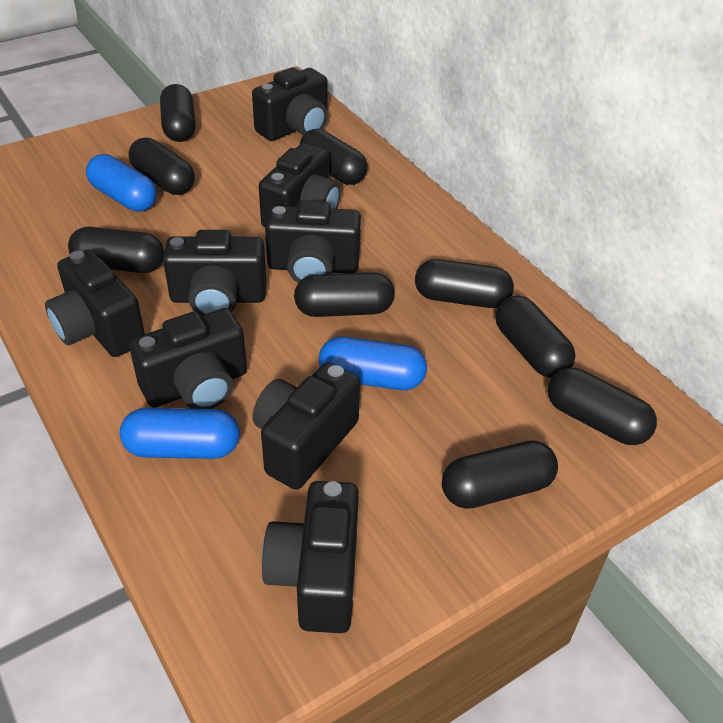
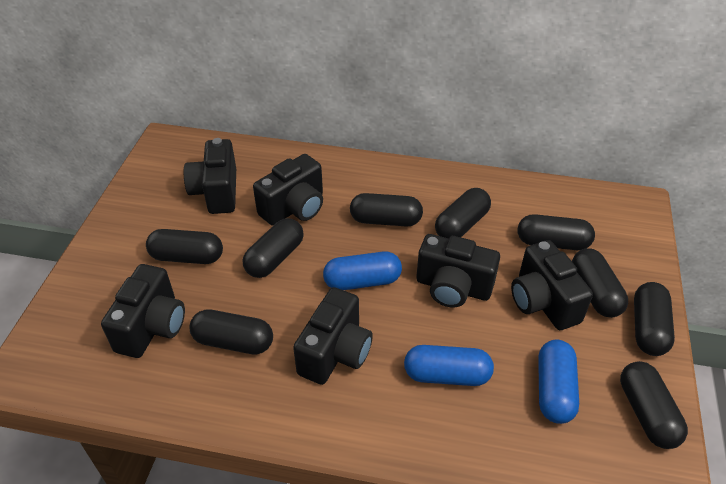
black camera: [45,249,145,357] [129,308,247,409] [163,230,266,315] [252,67,328,141] [253,362,360,490] [259,143,341,227] [262,481,359,633] [265,200,361,283] = 8 -> [101,264,185,358] [184,138,236,214] [253,154,323,226] [293,287,373,385] [416,234,500,307] [511,240,593,330] = 6

